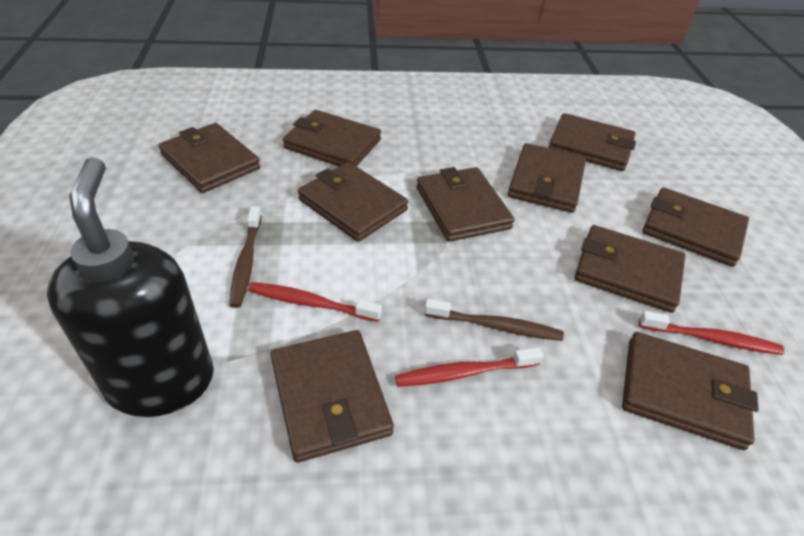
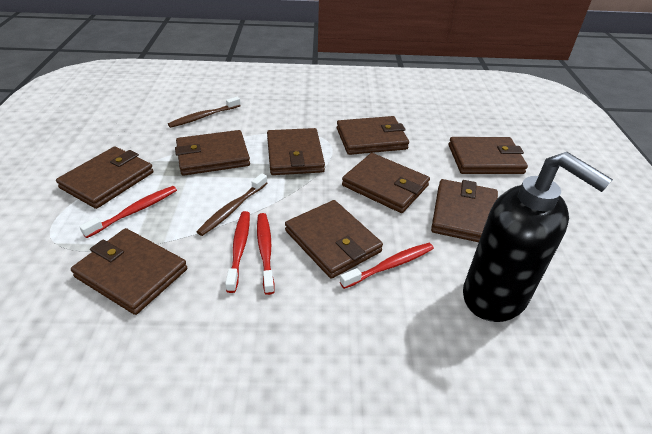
brown wallet: [158,123,260,193] [270,330,394,463] [283,110,381,167] [298,162,408,242] [416,167,514,242] [508,143,586,213] [548,113,636,171] [574,225,685,313] [622,332,759,450] [642,188,749,267] = 10 -> [56,147,154,209] [71,228,187,315] [175,130,250,176] [267,128,325,175] [285,200,383,279] [337,116,409,155] [342,153,430,213] [431,179,498,242] [449,137,528,174] = 9
red toothbrush: [248,282,382,322] [395,347,543,387] [639,311,784,355] = 3 -> [79,186,177,238] [225,211,250,293] [257,213,275,295] [340,243,434,289] = 4

